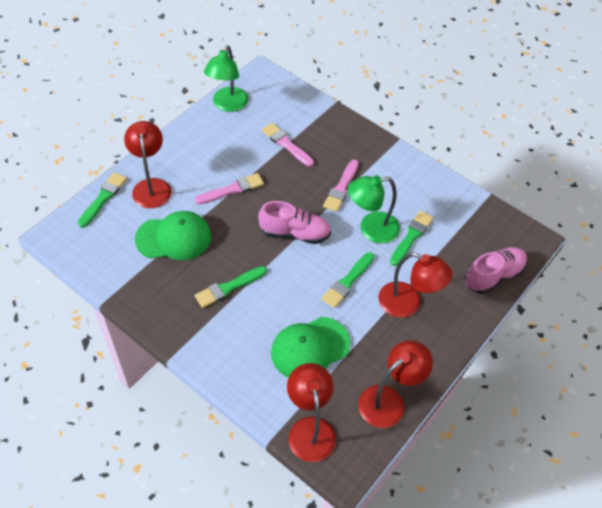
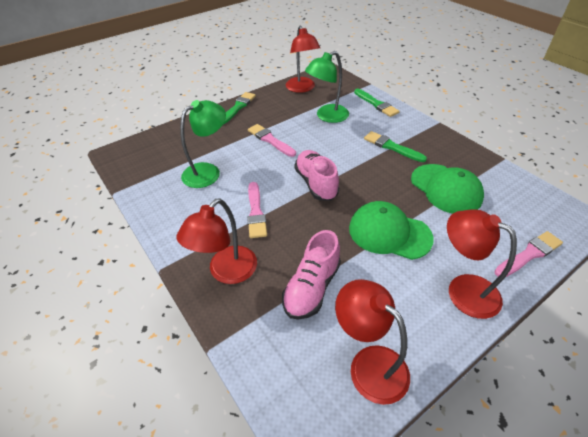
green brush: [78,172,127,228] [195,266,267,308] [322,252,374,308] [390,211,433,266] = 4 -> [223,92,256,124] [354,89,400,117] [364,131,427,162] = 3

